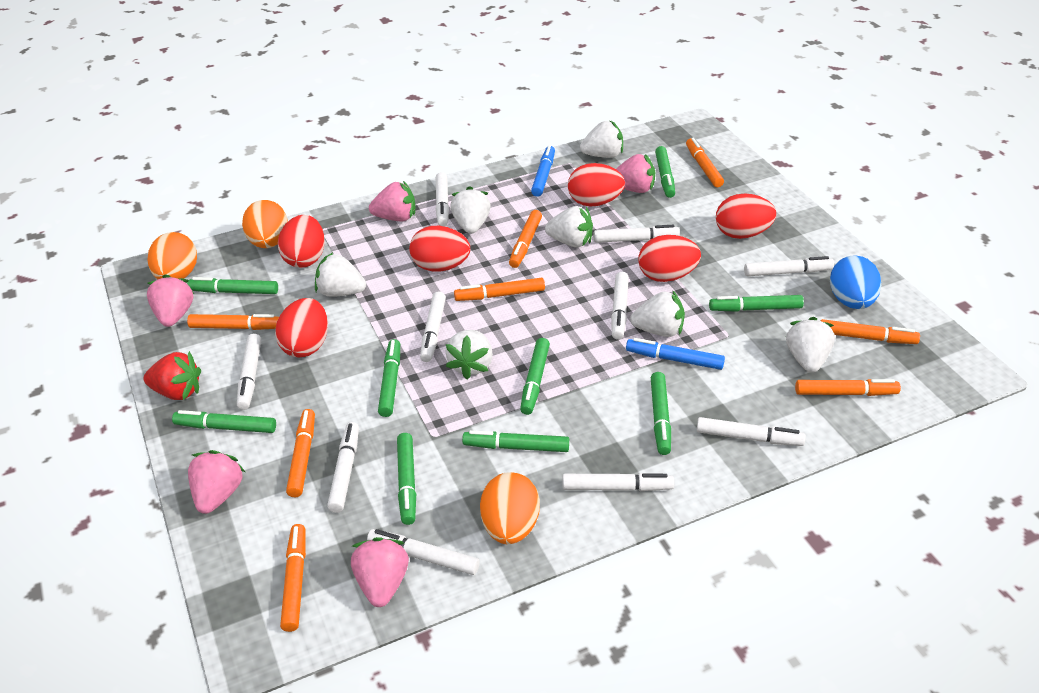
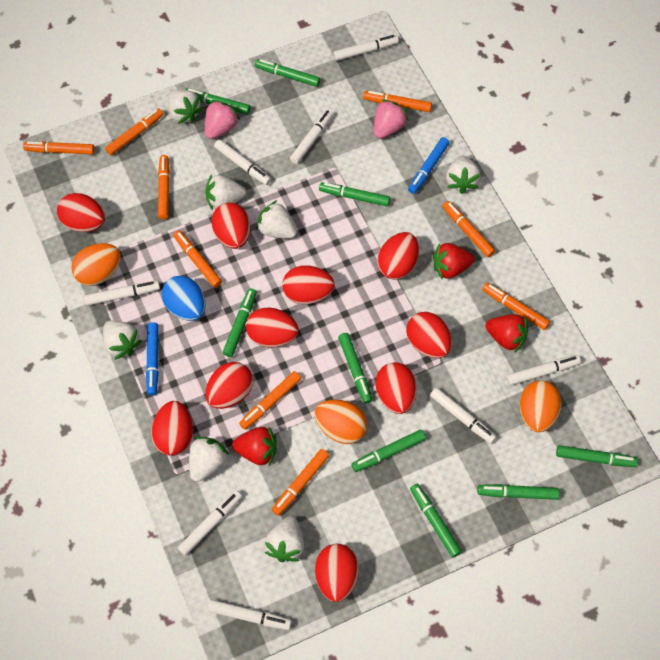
orange marker: [187,314,279,330] [280,524,306,632] [286,409,315,497] [454,278,545,301] [509,210,542,268] [686,138,724,187] [795,379,901,396] [821,319,920,344] = 8 -> [23,141,95,154] [105,108,163,155] [158,155,170,219] [173,230,222,288] [239,371,301,430] [272,449,329,516] [363,91,432,112] [443,201,495,257] [482,283,550,330] = 9
pink strawberry: [147,274,194,327] [188,450,245,514] [351,537,409,607] [369,181,415,221] [616,154,655,193] = 5 -> [205,100,240,139] [374,99,409,139] = 2
red egg: [275,298,328,357] [278,215,325,268] [409,226,470,272] [568,163,625,207] [638,235,701,282] [716,193,776,239] = 6 -> [57,193,105,232] [151,401,193,456] [205,362,253,409] [212,203,251,249] [246,307,299,348] [283,265,335,304] [315,544,359,602] [376,362,417,414] [377,232,419,280] [406,312,452,358] = 10
red strawberry: [144,351,201,400] = 1 -> [232,427,277,466] [433,243,474,280] [485,314,528,353] = 3
white marker: [237,333,261,410] [327,422,359,513] [367,529,480,575] [420,292,446,362] [436,172,449,226] [562,473,674,491] [593,225,680,243] [611,272,629,340] [697,417,806,446] [744,256,834,276] = 10 -> [84,281,160,306] [178,490,242,556] [208,600,292,630] [214,139,271,185] [290,109,334,164] [333,35,399,61] [430,388,496,444] [506,355,581,386] = 8

